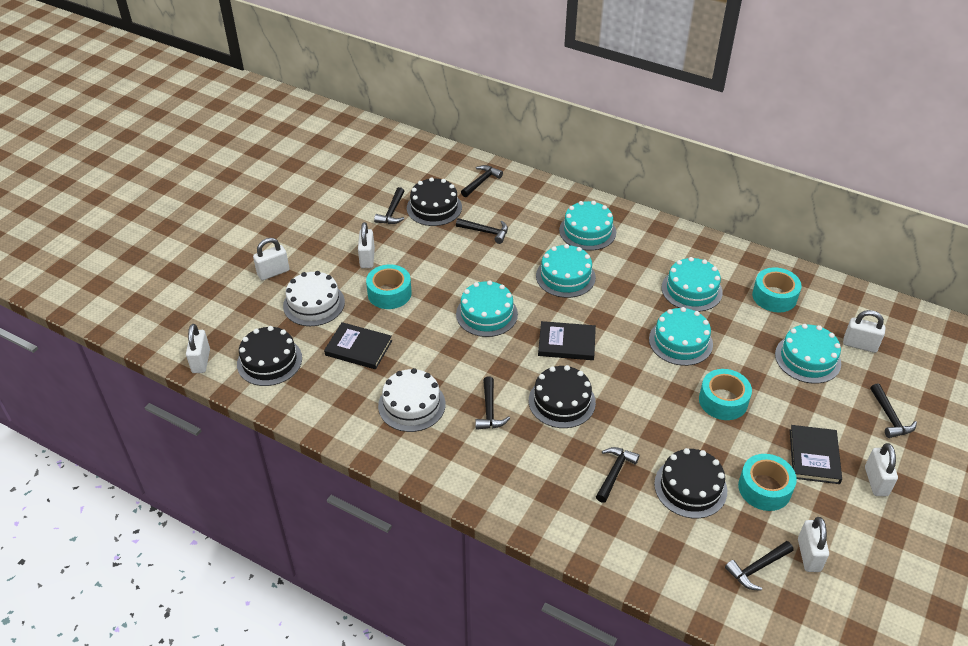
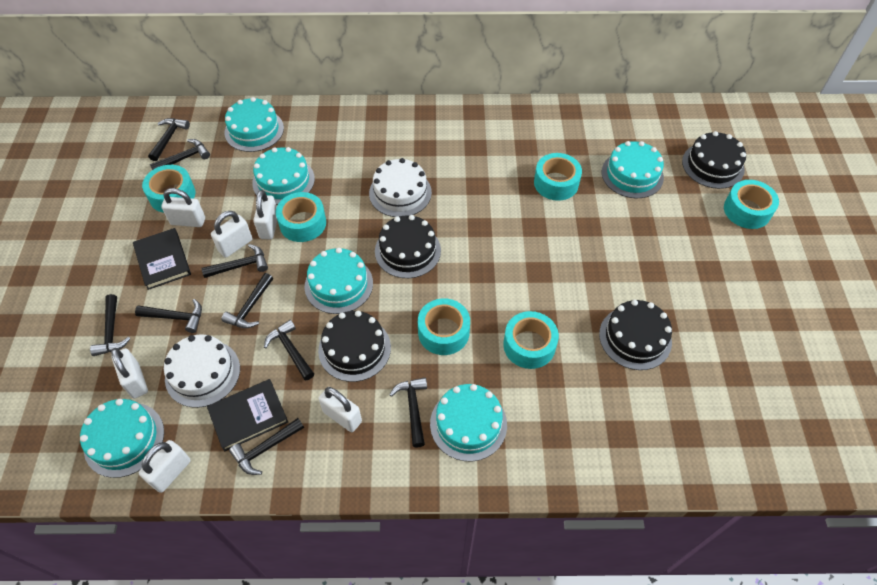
black book: [324,322,392,369] [538,321,596,360] [790,425,842,484] = 3 -> [133,228,191,290] [207,379,288,451] = 2
black hammer: [374,187,404,224] [456,218,508,244] [461,165,503,197] [475,377,510,430] [596,447,640,503] [725,541,793,591] [870,383,917,438] = 7 -> [90,294,131,356] [135,299,202,333] [148,118,190,161] [150,139,210,170] [201,244,268,278] [221,273,273,328] [229,418,304,475] [264,320,314,380] [389,377,427,448] = 9
turquoise tape: [366,264,412,309] [699,369,752,420] [738,454,797,511] [752,267,802,313] = 4 -> [142,165,195,213] [276,192,326,242] [418,298,470,355] [503,311,559,369] [534,153,582,201] [724,180,779,229] = 6

